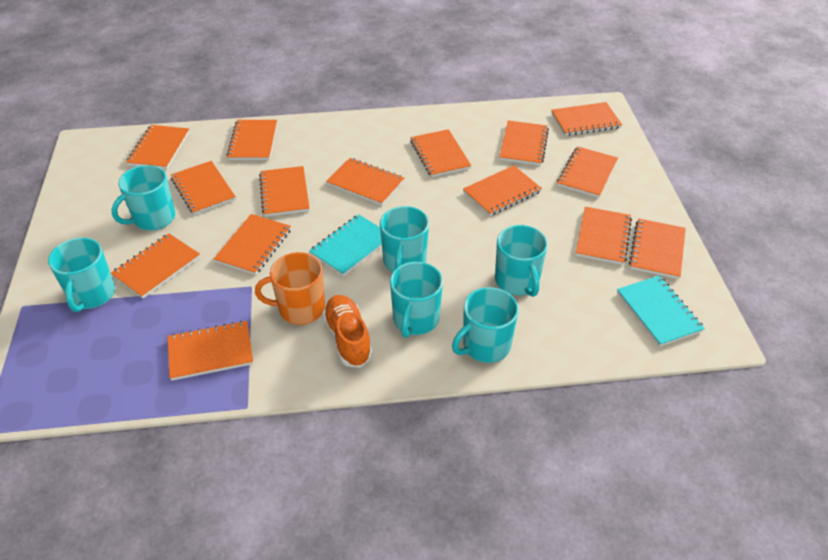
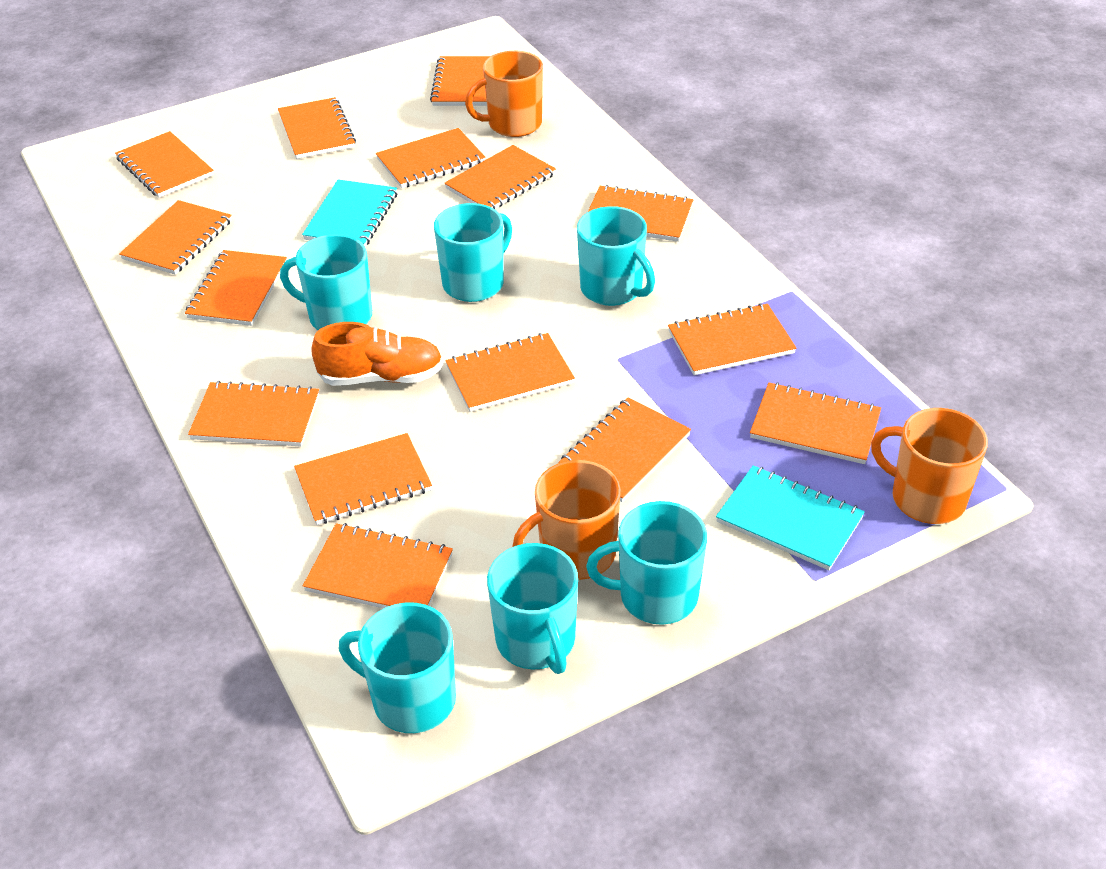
orange mug: [255,252,325,325] = 1 -> [465,51,543,137] [512,460,621,580] [871,408,988,524] = 3

